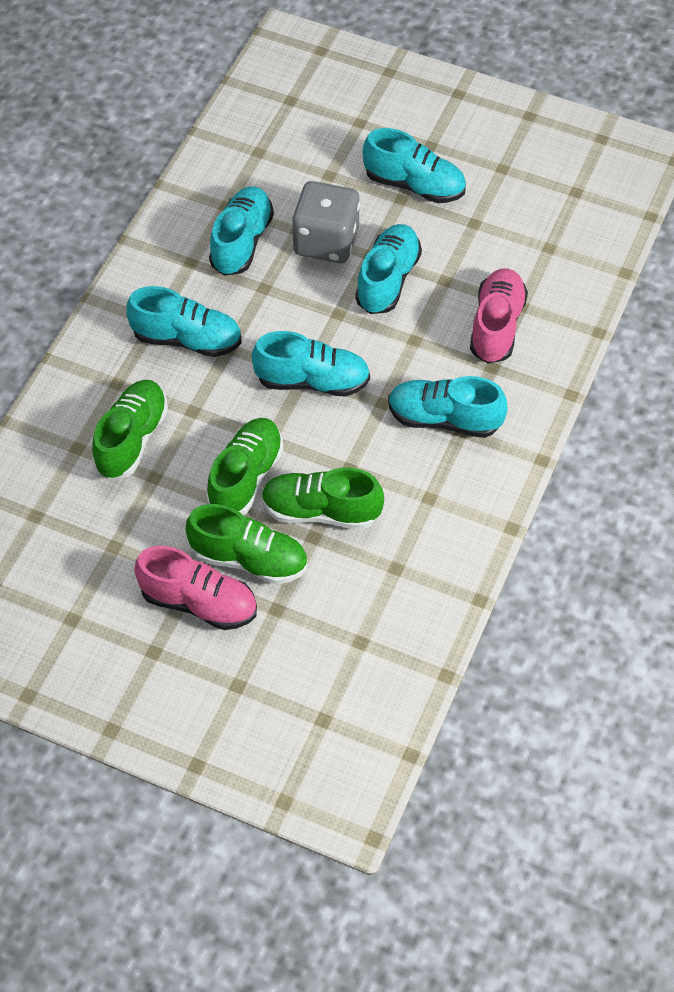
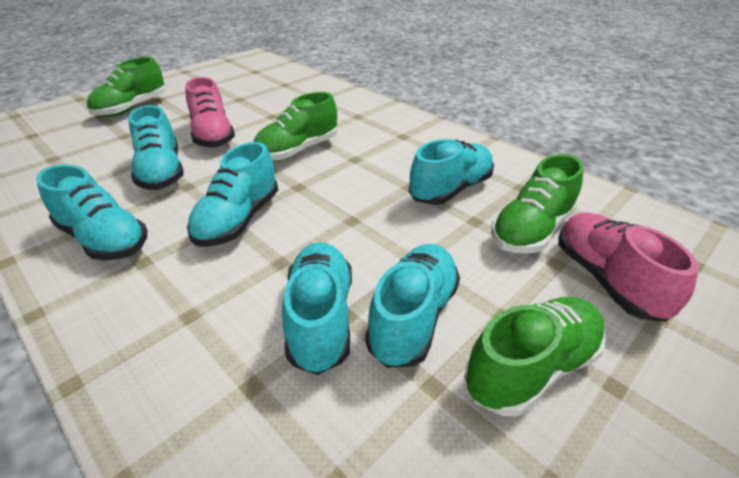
grey dice: [292,181,360,263] = 1 -> none = 0

